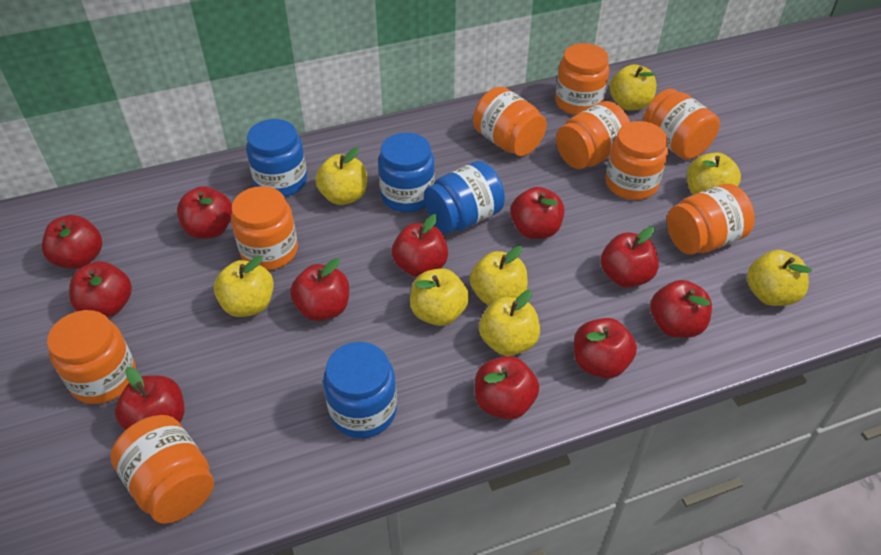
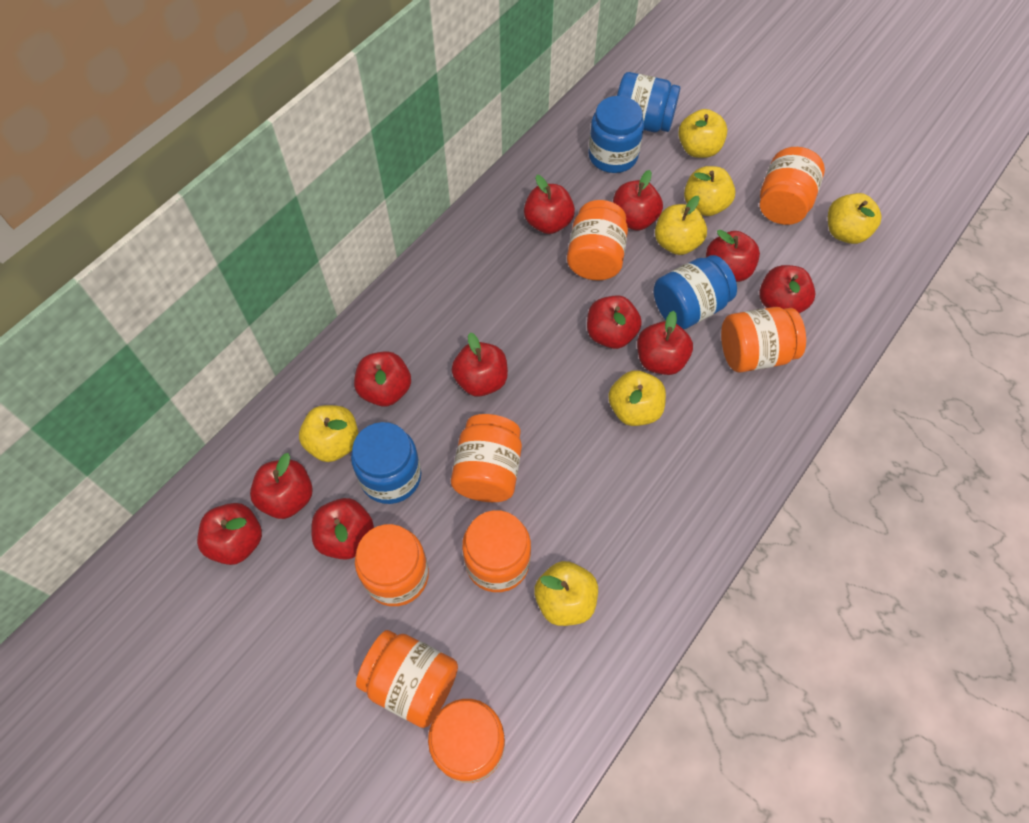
orange jar: [47,310,136,404] [110,415,214,524] [231,186,298,270] [473,87,547,156] [555,43,610,115] [556,101,630,169] [605,121,668,200] [643,89,720,160] [667,184,755,254] = 9 -> [355,524,429,606] [356,630,458,728] [428,699,505,783] [451,414,522,502] [462,510,531,592] [567,200,628,280] [721,307,806,373] [760,147,825,225] = 8
yellow apple: [214,256,274,317] [315,147,367,205] [410,268,469,326] [470,246,528,306] [479,290,540,356] [609,64,657,111] [687,152,741,195] [747,250,812,306] = 8 -> [299,405,358,462] [534,561,598,626] [608,370,666,426] [655,196,707,255] [678,109,728,158] [684,166,735,216] [828,193,882,244] = 7

